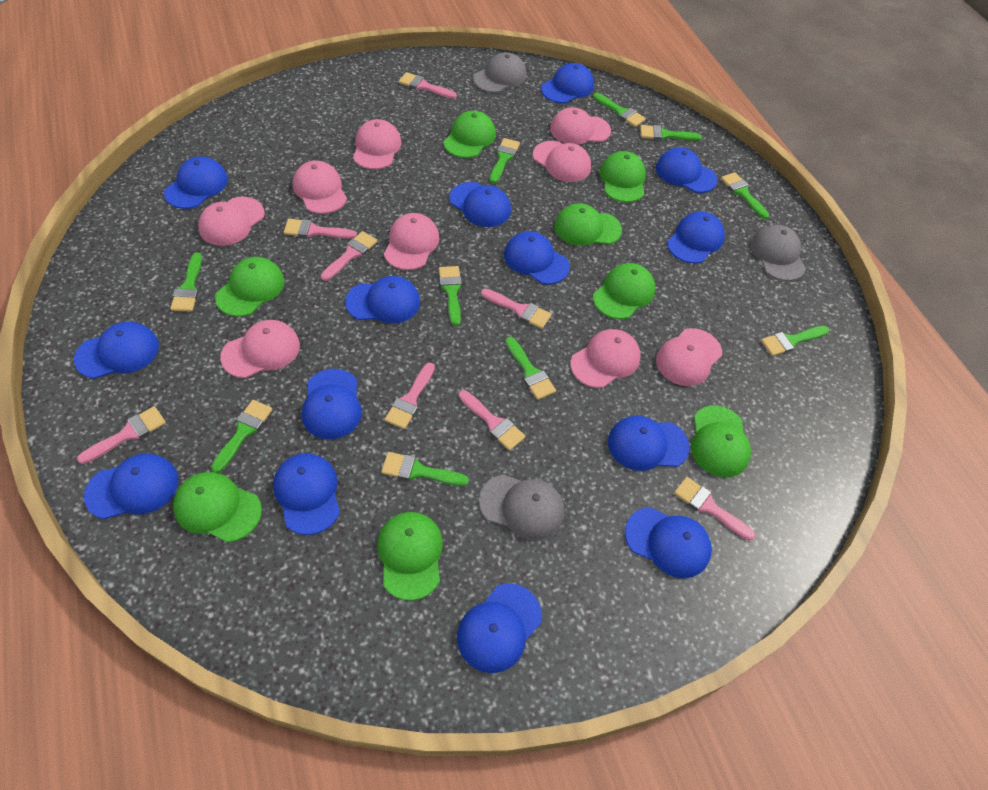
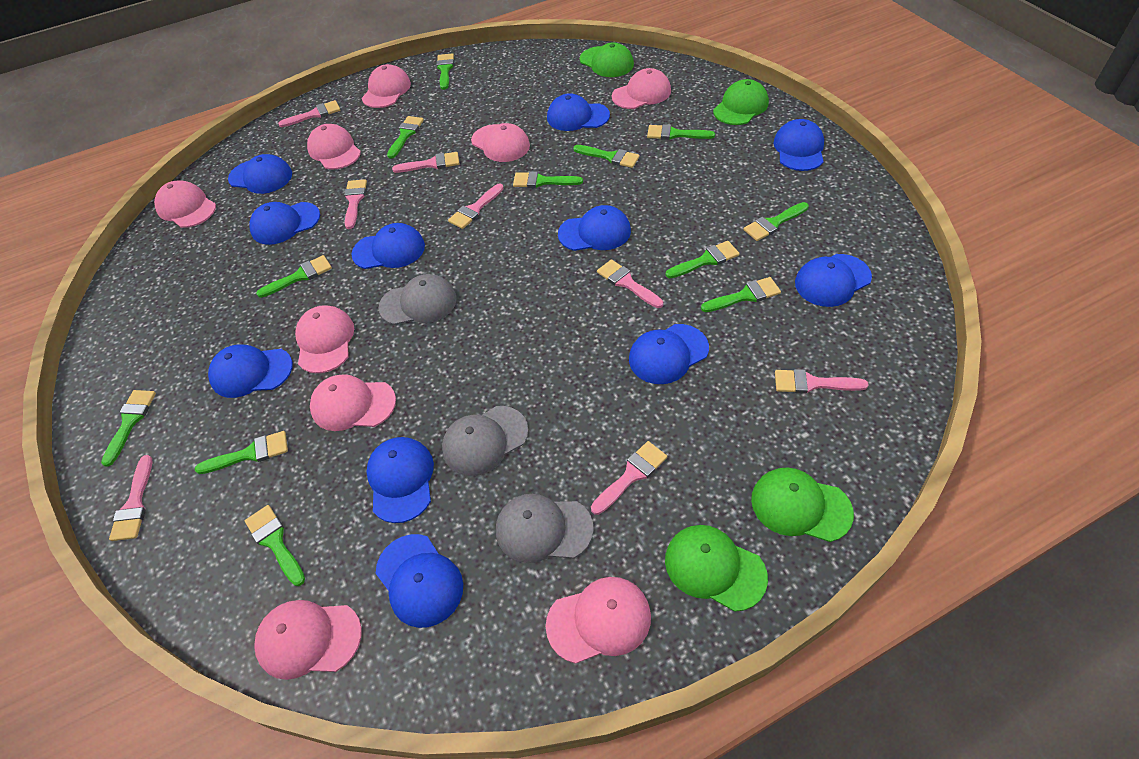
blue cap: [74,322,159,379] [84,453,178,519] [164,156,228,209] [273,453,340,535] [302,369,362,439] [345,276,420,323] [449,182,511,227] [457,583,542,673] [504,231,570,285] [541,63,594,103] [608,415,690,471] [625,507,712,578] [656,147,717,193] [667,211,725,263] = 14 -> [208,345,293,398] [228,154,292,194] [249,202,320,245] [351,223,425,269] [366,437,434,523] [376,534,463,628] [547,93,610,131] [558,205,631,251] [629,324,709,384] [774,119,824,171] [795,254,872,307] = 11
green brush: [170,253,202,312] [211,400,273,473] [381,452,469,486] [439,266,462,326] [490,138,520,183] [505,337,556,400] [593,93,646,127] [640,125,702,141] [721,172,769,219] [761,326,829,356] = 10 -> [101,390,156,467] [195,431,288,474] [245,505,305,586] [256,255,332,298] [387,116,424,159] [436,53,454,90] [513,171,583,188] [573,145,640,168] [647,124,715,140] [666,241,739,278] [701,277,781,312] [743,202,809,241] = 12
green cap: [173,472,262,543] [215,257,284,317] [377,512,443,601] [443,111,496,158] [554,203,622,246] [593,263,655,319] [600,151,646,202] [691,405,751,477] = 8 -> [580,42,634,77] [665,525,768,612] [713,79,769,125] [751,467,854,542] = 4

